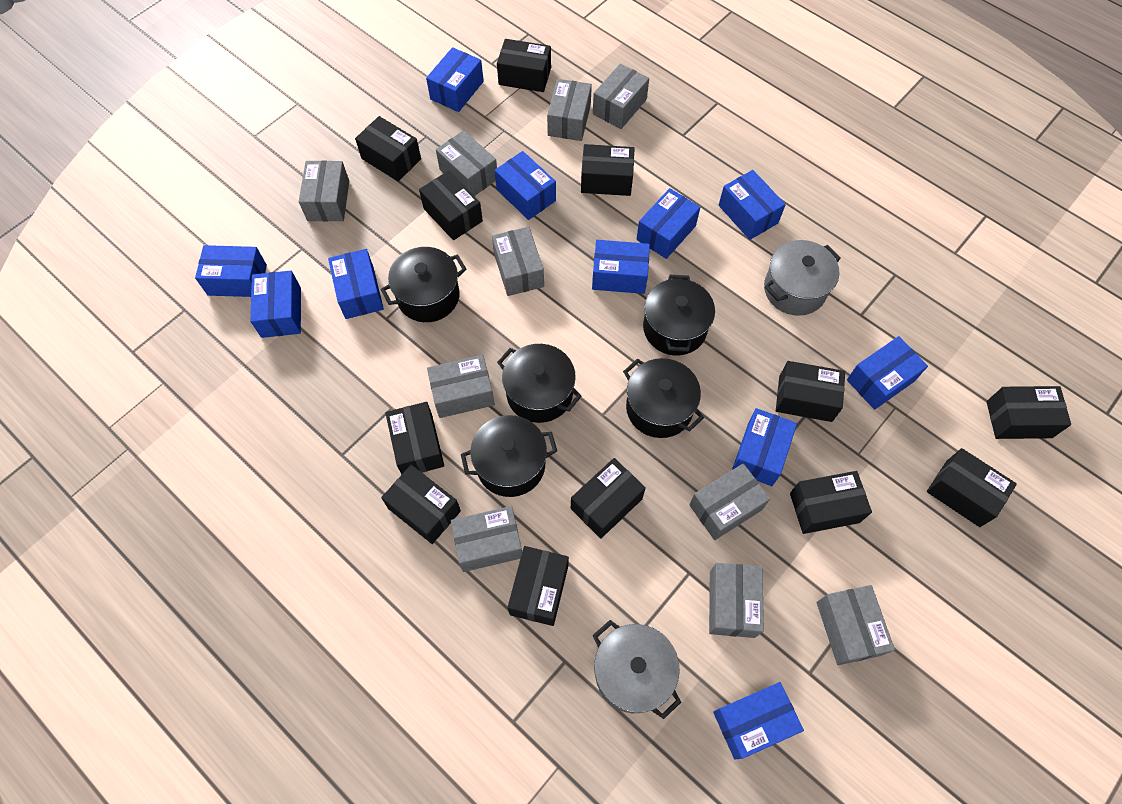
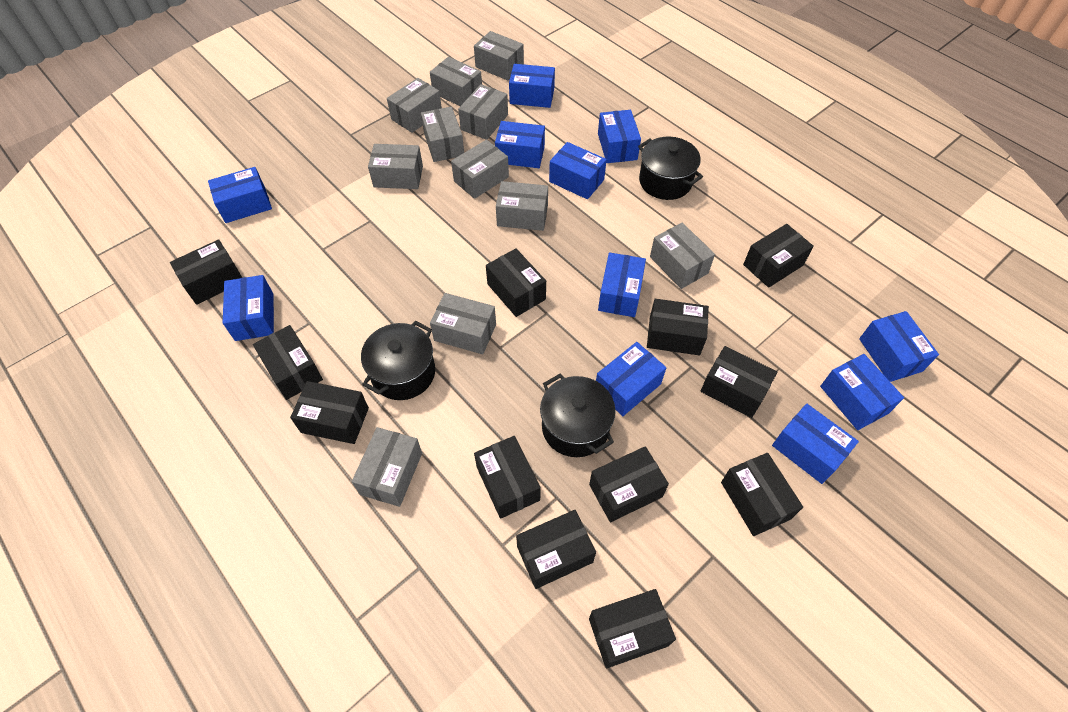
black pot: [381,247,467,322] [461,415,557,497] [497,344,582,423] [623,358,704,438] [643,275,715,356] = 5 -> [361,321,435,400] [540,374,616,457] [638,137,703,200] = 3
grey box: [299,160,349,221] [427,355,495,418] [436,130,497,196] [451,506,522,572] [492,227,544,296] [547,79,592,141] [593,63,649,129] [689,463,770,540] [709,563,764,638] [817,585,895,665] = 10 -> [352,427,422,507] [368,144,423,189] [387,78,442,133] [421,106,464,162] [430,57,482,106] [430,293,496,354] [451,140,509,199] [458,84,508,140] [474,31,524,80] [496,181,548,231] [650,223,715,289] = 11
grey pot: [593,620,681,719] [764,240,841,316] = 2 -> none = 0

